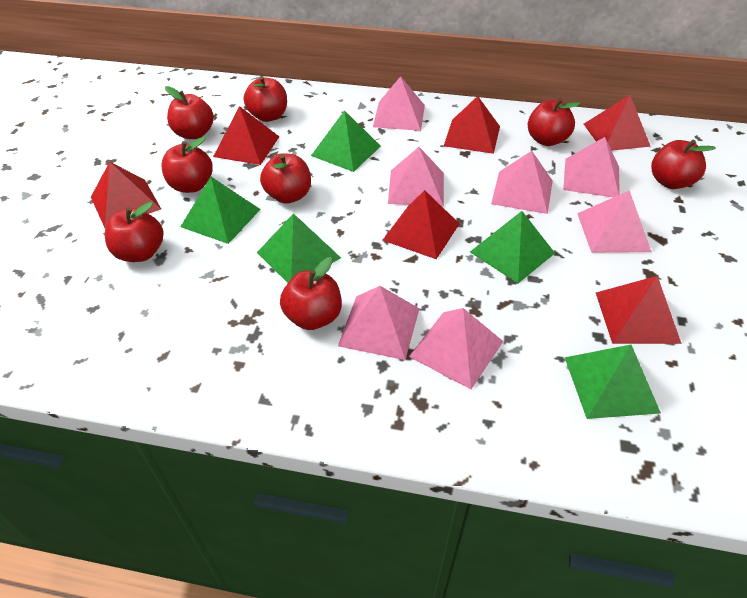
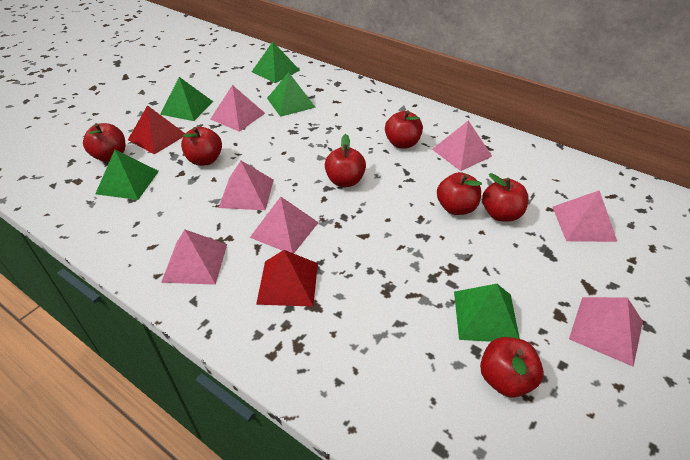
red apple: [105,202,163,262] [161,137,213,193] [165,86,214,139] [244,76,287,122] [260,153,311,204] [280,257,342,330] [528,98,581,146] [651,140,716,189] = 8 -> [83,123,126,162] [181,127,222,166] [325,134,366,187] [385,111,423,148] [437,172,482,215] [480,337,544,398] [482,173,529,222] = 7
red pyramid: [91,162,161,228] [213,106,279,165] [383,190,460,259] [444,96,500,154] [584,95,651,151] [596,276,682,344] = 6 -> [128,105,185,155] [256,250,318,307] = 2

